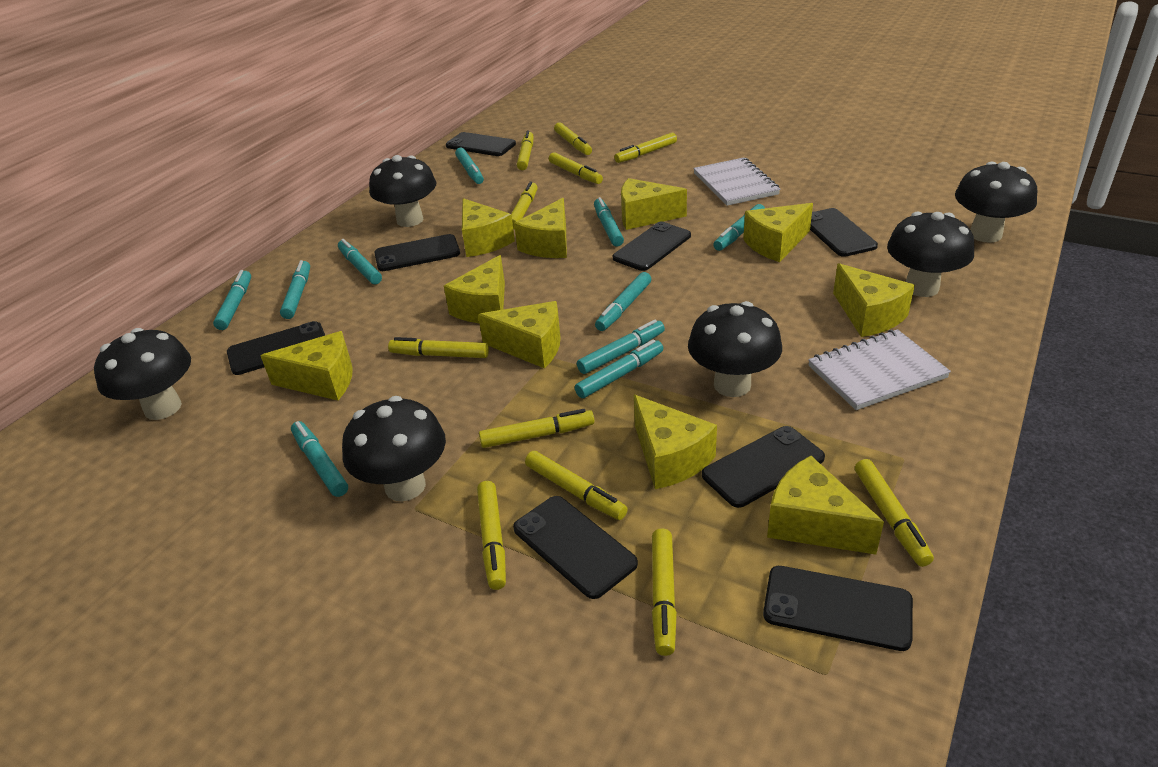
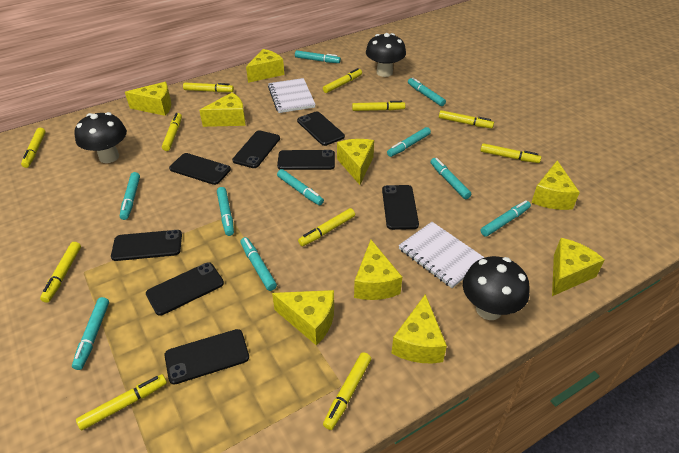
black mushroom: [94,328,191,420] [342,396,446,501] [369,155,436,227] [688,301,782,397] [887,212,974,297] [955,162,1037,243] = 6 -> [75,112,127,163] [366,33,406,77] [463,256,530,320] = 3
yellow cheese: [260,331,353,400] [444,255,505,323] [462,198,515,257] [478,301,561,368] [514,198,567,258] [621,178,687,230] [634,395,717,489] [743,203,813,262] [767,456,884,554] [833,263,915,337] = 10 -> [125,82,171,116] [199,93,245,127] [246,49,284,83] [272,290,334,345] [337,139,374,185] [354,240,402,300] [391,294,447,363] [531,161,580,210] [552,238,605,296] = 9

